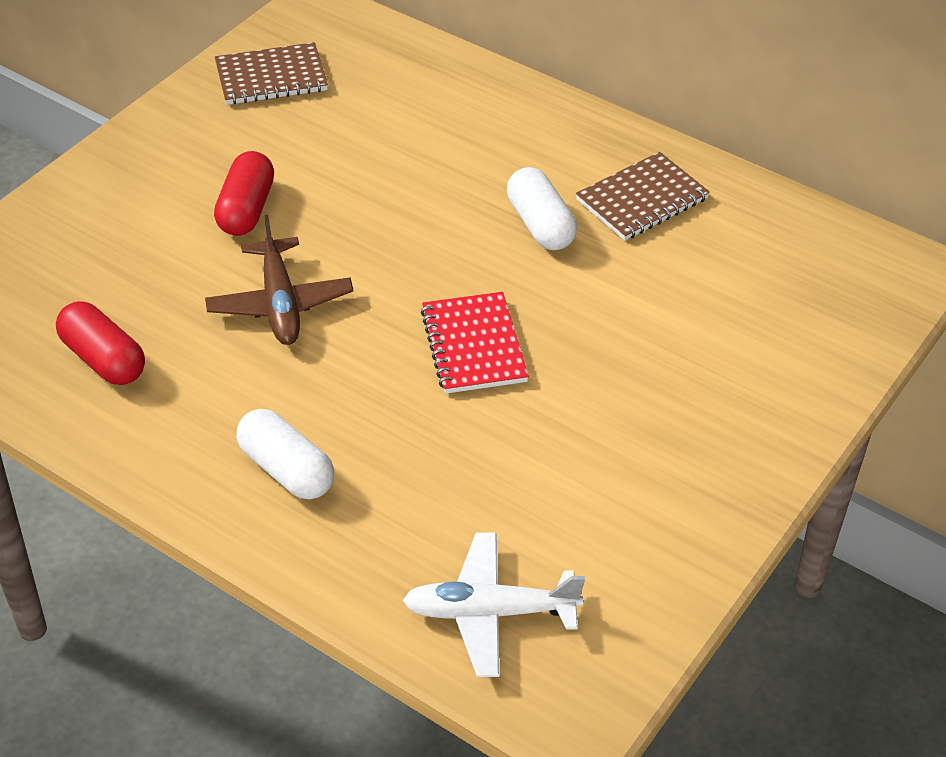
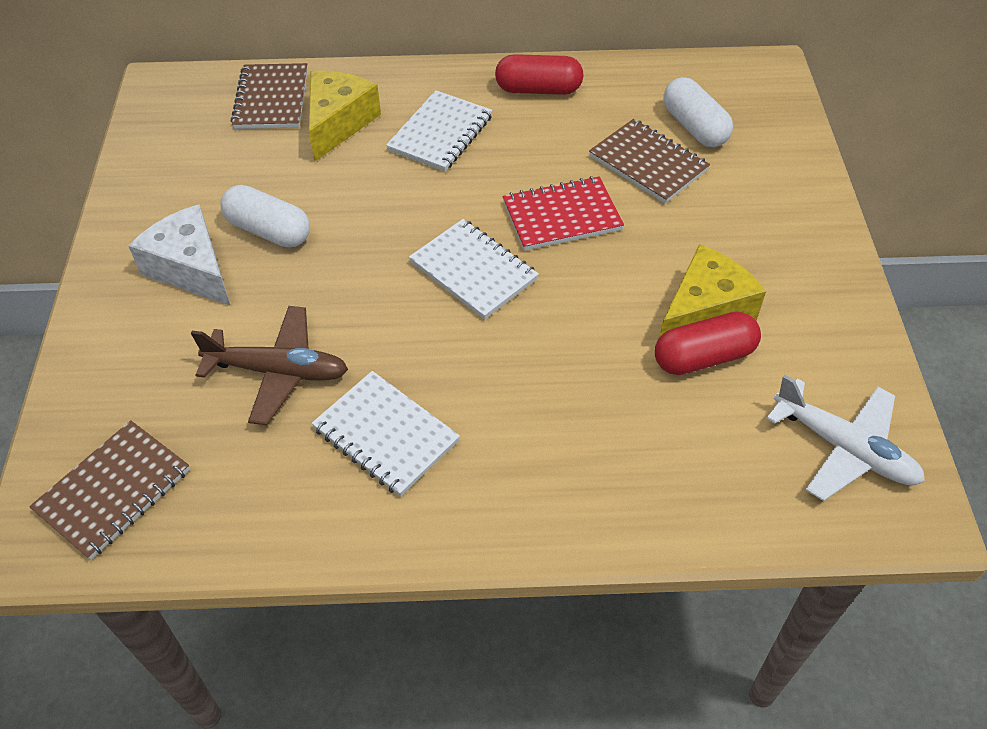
brown notebook: [215,42,328,105] [576,152,710,241] = 2 -> [29,420,190,560] [231,63,308,129] [589,119,710,204] = 3
white cheese: none = 0 -> [129,205,230,306] = 1
white notebook: none = 0 -> [312,371,460,497] [386,90,493,172] [409,219,539,320] = 3
yellow cheese: none = 0 -> [309,71,381,162] [660,244,766,336] = 2

